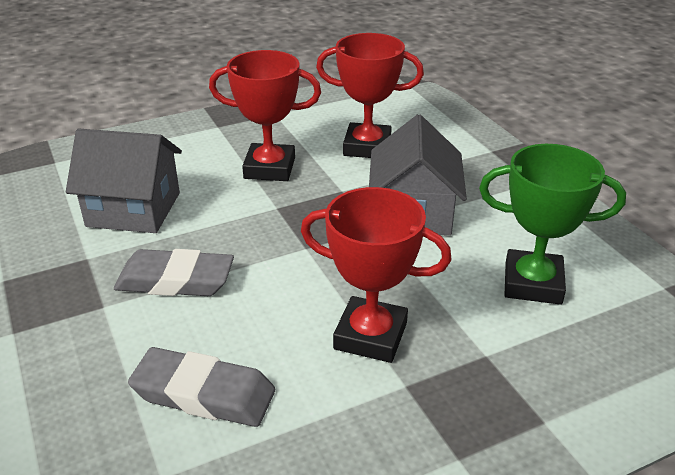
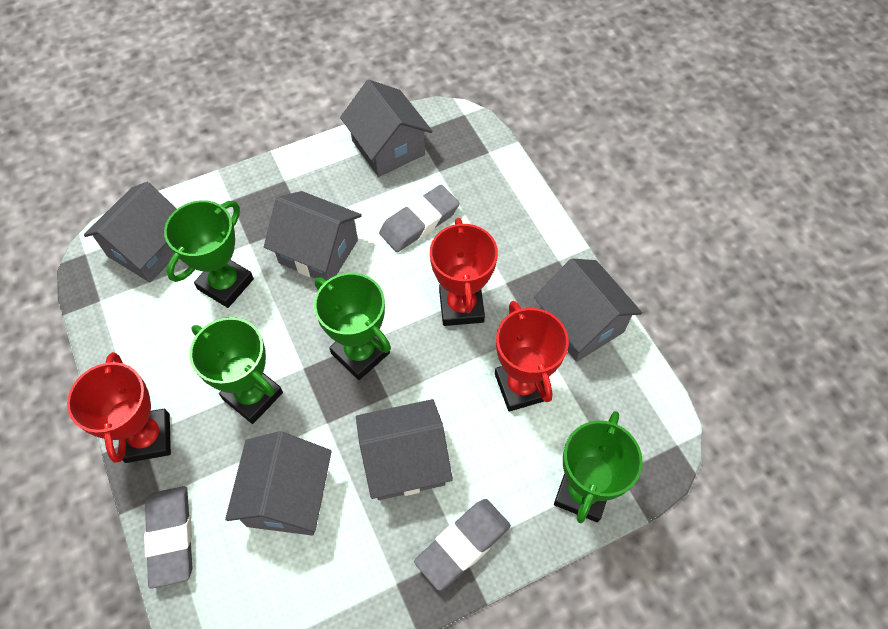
green trophy: [479,144,626,305] = 1 -> [164,200,254,308] [190,317,283,424] [314,273,391,380] [554,411,643,523] = 4
grey eraser: [114,249,234,296] [128,347,275,427] = 2 -> [144,486,192,589] [379,185,459,252] [414,499,511,591] = 3
grey house: [66,129,182,233] [369,115,467,236] = 2 -> [84,182,177,283] [225,431,332,536] [264,191,362,281] [340,80,432,177] [356,399,453,500] [534,259,642,362] = 6

